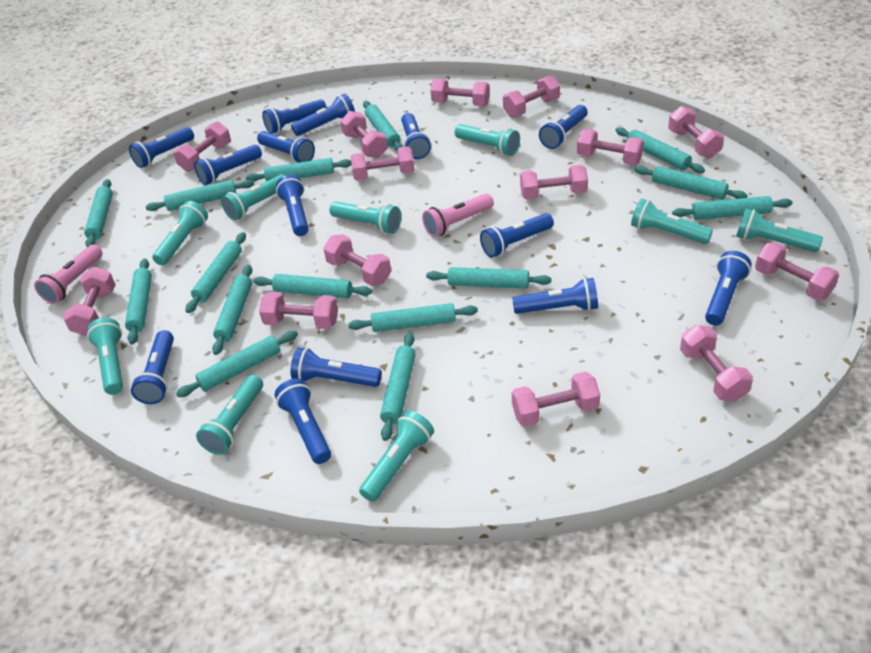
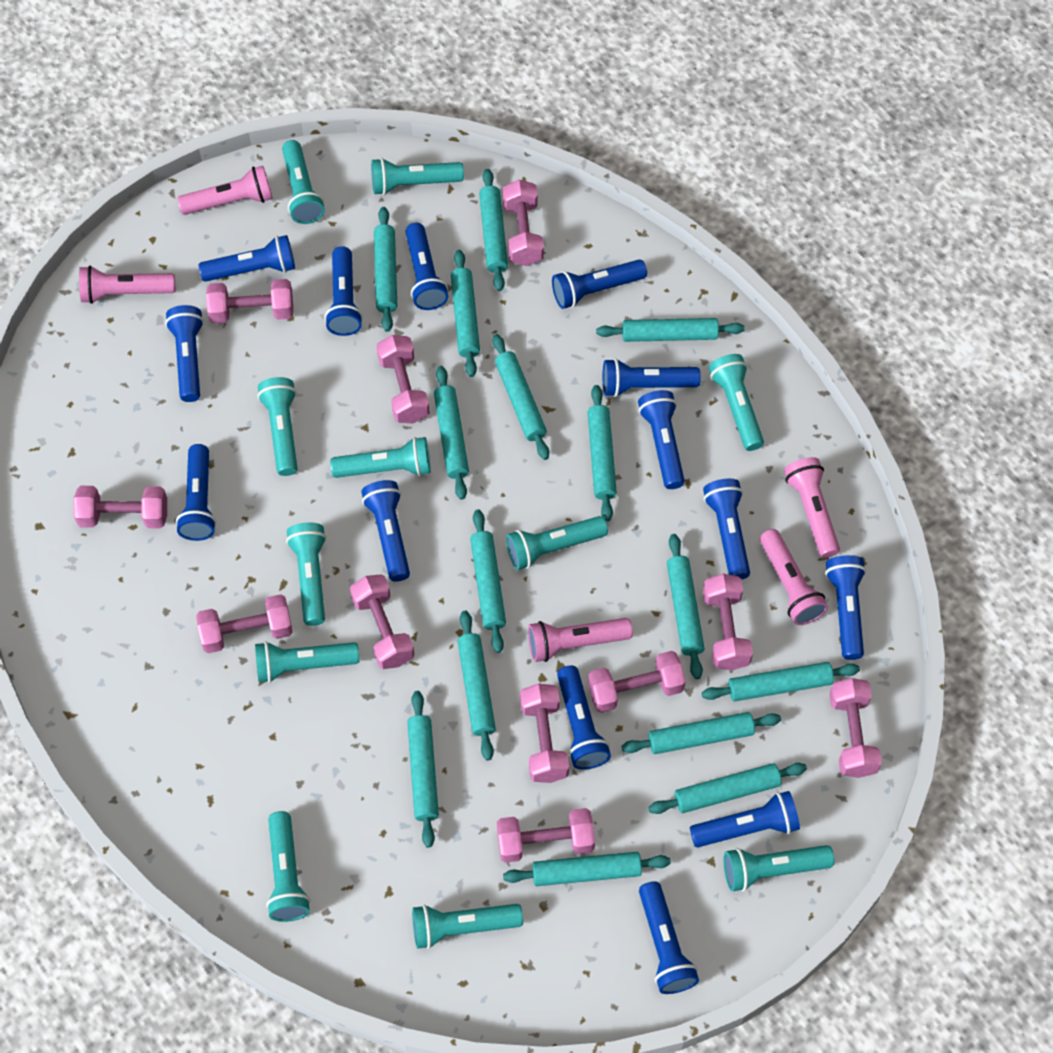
pink dumbbell: [63,267,116,336] [173,121,231,172] [259,292,338,329] [323,234,391,286] [340,111,388,158] [350,146,414,181] [431,78,490,106] [503,75,560,117] [512,372,600,427] [520,165,588,200] [577,129,644,165] [668,106,724,158] [680,325,753,402] [755,242,839,300] = 14 -> [74,486,167,528] [196,594,293,653] [206,279,293,324] [350,575,415,669] [376,335,430,424] [497,808,595,863] [503,180,544,266] [520,683,569,783] [588,651,686,713] [703,574,753,670] [829,678,882,778] = 11
pink flashlight: [34,245,102,304] [422,194,494,237] = 2 -> [79,266,175,304] [177,166,273,215] [528,618,633,662] [760,529,828,625] [784,457,840,558] = 5
turquoise flashlight: [87,318,123,395] [152,201,208,266] [196,375,263,455] [221,174,285,221] [329,202,401,234] [359,411,434,502] [455,124,520,156] [631,199,713,244] [736,208,823,252] = 9 -> [255,641,360,683] [257,377,298,476] [266,811,310,922] [282,140,325,224] [286,523,326,626] [330,437,431,478] [371,158,464,195] [412,904,523,949] [506,516,608,570] [709,354,764,451] [724,845,835,891] = 11

